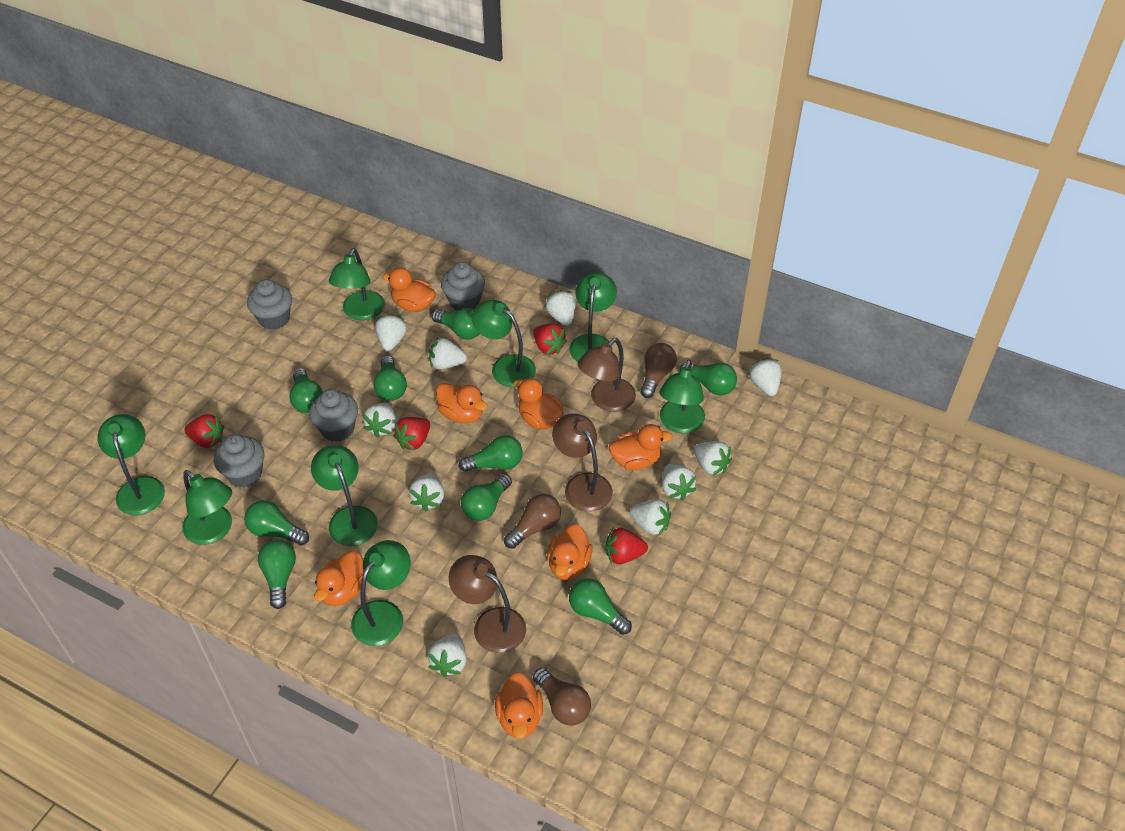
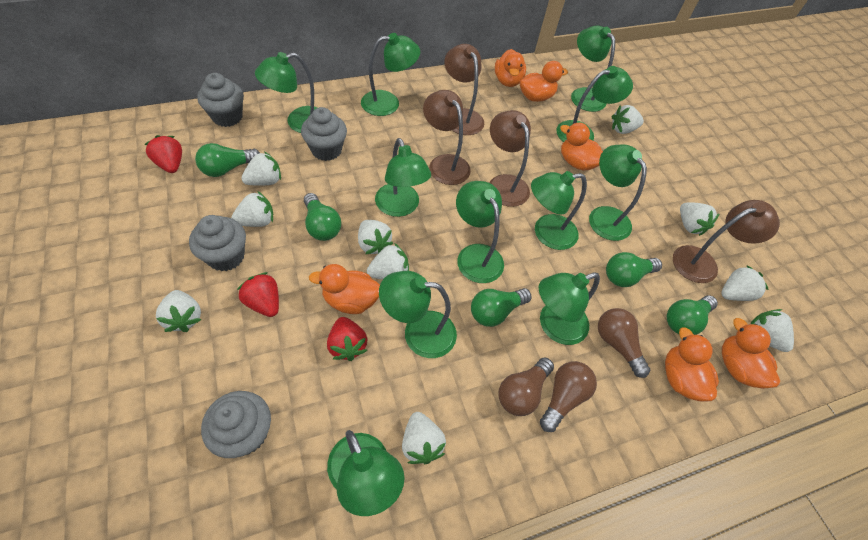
brown lamp: [449,555,526,653] [552,413,613,512] [577,338,636,412] = 3 -> [423,90,471,185] [445,44,484,135] [489,110,531,207] [673,200,780,283] = 4
green lamp: [97,414,165,515] [183,470,232,545] [311,445,378,546] [329,248,385,320] [351,540,411,646] [472,300,536,387] [569,273,617,362] [659,359,705,433] = 8 -> [255,52,317,133] [327,430,405,516] [361,33,420,116] [375,138,431,217] [379,271,457,358] [456,181,504,283] [531,171,587,250] [539,273,600,345] [556,66,633,142] [571,25,615,112] [589,145,647,241] = 11
green light bulb: [244,500,309,545] [258,540,296,609] [289,368,323,413] [373,356,407,401] [432,308,480,340] [458,435,523,472] [461,474,512,521] [569,578,632,635] [680,362,737,396] = 9 -> [195,143,260,177] [304,193,341,241] [471,288,532,327] [606,252,662,287] [666,295,718,335] = 5
orange duck: [314,551,367,606] [382,268,436,312] [436,383,488,423] [495,672,543,739] [514,378,563,429] [547,524,593,580] [609,424,673,470] = 7 -> [309,264,380,314] [495,49,526,87] [520,61,568,102] [560,123,603,171] [665,327,719,402] [722,318,780,389] = 6
red strawberry: [184,414,224,448] [393,417,430,450] [533,324,567,355] [606,528,648,564] = 4 -> [144,135,182,173] [237,272,279,317] [327,317,368,361] = 3

